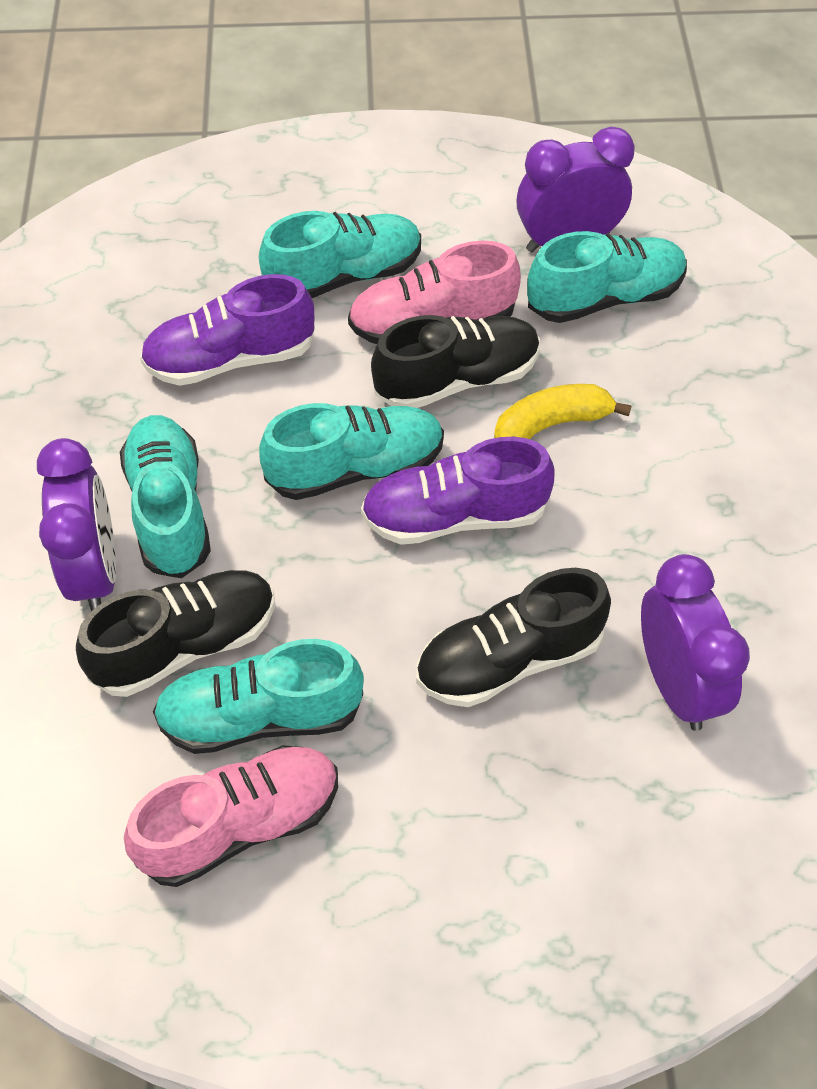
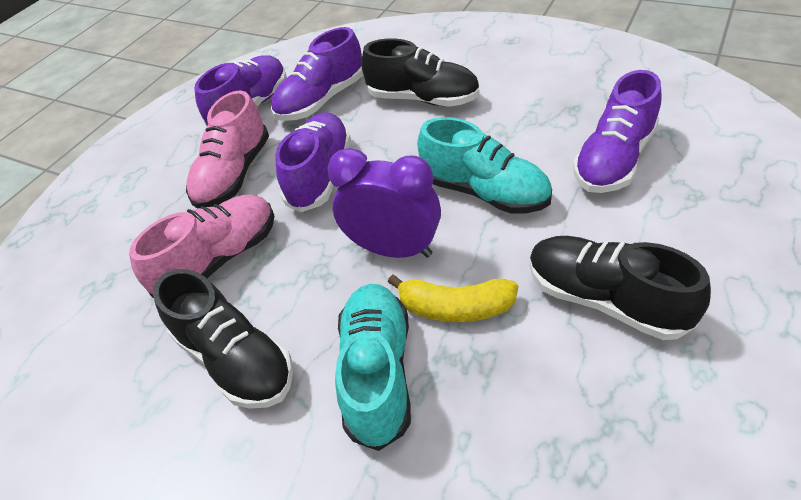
purple clock: [37,438,116,611] [517,126,635,253] [641,554,750,731] = 3 -> [328,148,441,258] = 1
purple shoe: [140,274,315,386] [361,437,555,545] = 2 -> [194,55,287,126] [271,27,364,121] [275,112,351,212] [573,70,662,193] = 4
turquoise shoe: [120,415,211,578] [153,639,364,754] [259,211,421,298] [259,403,444,500] [527,231,687,323] = 5 -> [335,284,411,451] [417,117,552,214] = 2

